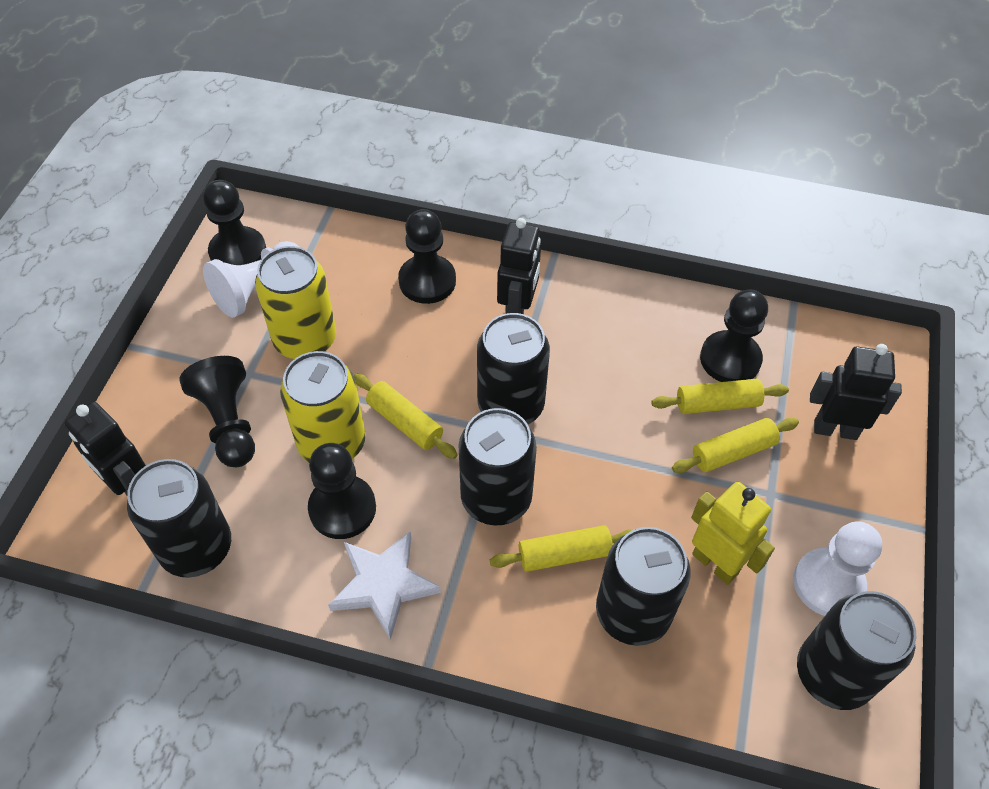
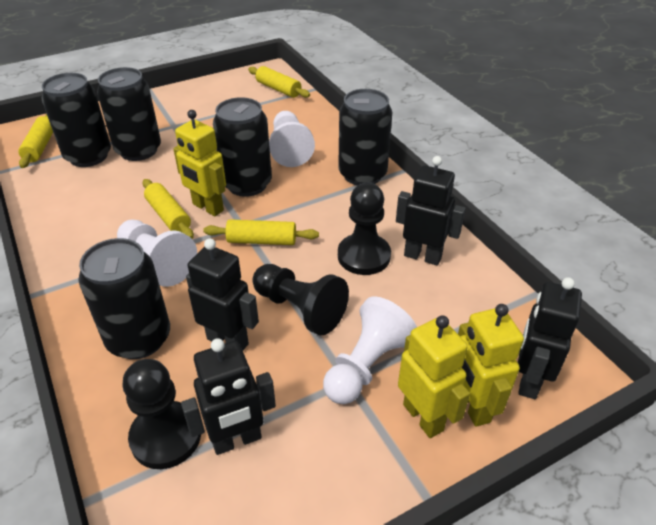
black pawn: [180,356,255,467] [203,180,266,265] [308,443,376,539] [398,209,456,304] [700,289,768,382] = 5 -> [123,359,201,469] [253,264,349,335] [338,183,391,275] = 3
black robot: [64,401,146,496] [497,218,541,314] [810,344,902,440] = 3 -> [181,338,276,455] [186,238,259,350] [396,156,466,266] [518,277,582,399] = 4
white pawn: [203,241,299,318] [793,521,882,616] = 2 -> [117,220,197,287] [269,111,315,167] [323,296,417,404] = 3
white star: [328,532,441,640] = 1 -> none = 0
yellow can: [255,246,336,359] [280,351,366,463] = 2 -> none = 0
yellow robot: [691,482,775,585] = 1 -> [173,110,226,216] [398,315,470,438] [458,304,524,427] = 3

